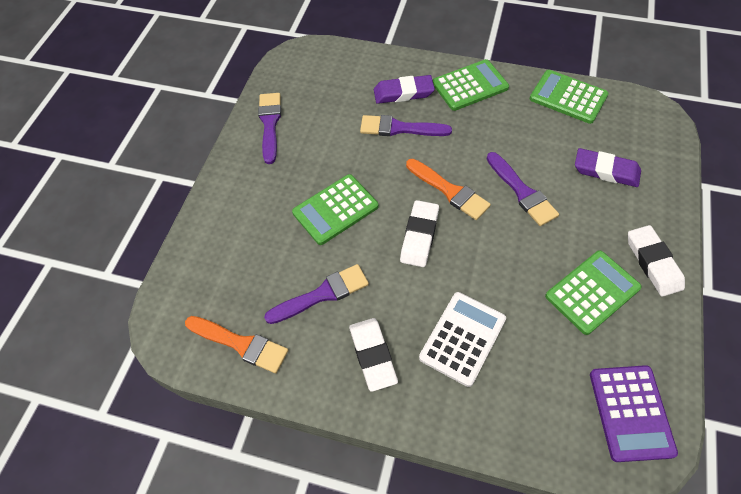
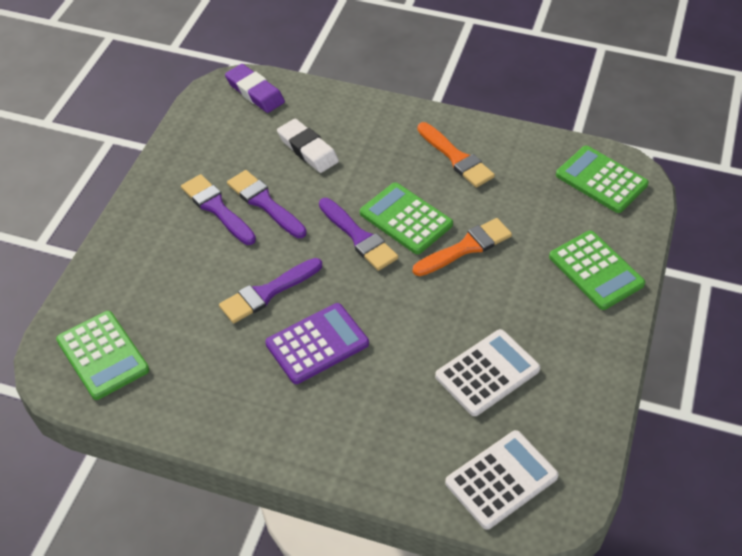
purple eraser: [374,75,435,104] [575,148,641,187] = 2 -> [225,64,285,113] = 1
white calculator: [419,292,506,387] = 1 -> [435,329,540,416] [445,430,559,530] = 2
white eraser: [349,318,398,392] [400,200,439,267] [628,225,685,297] = 3 -> [277,119,339,173] = 1

